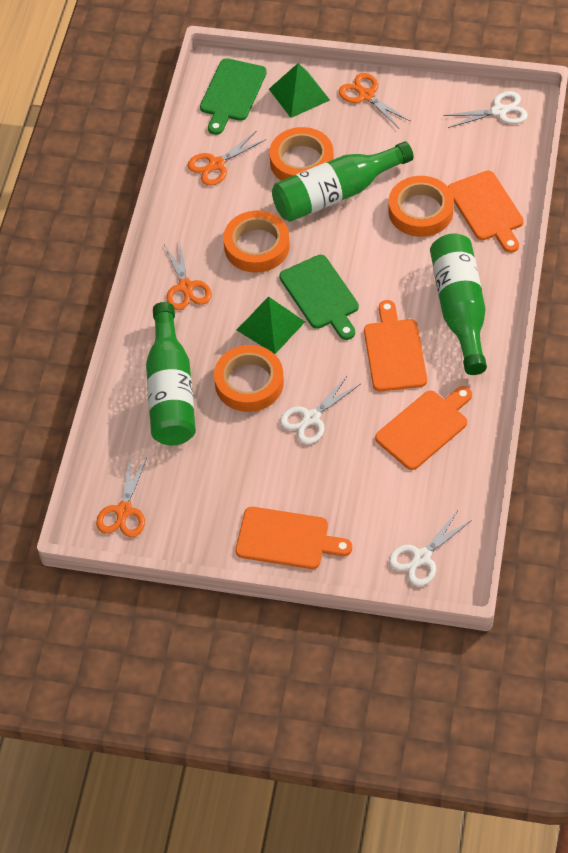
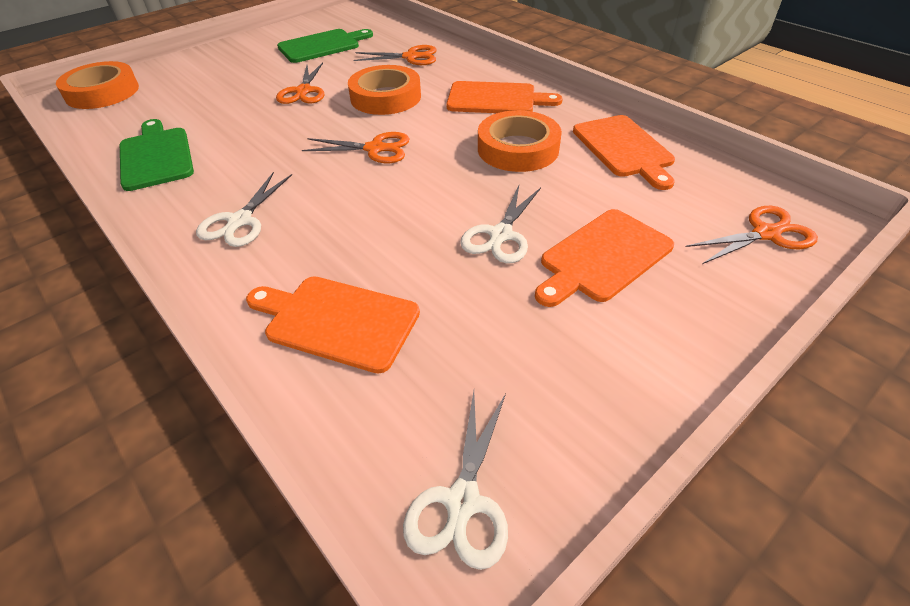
green bottle: [146,302,196,445] [272,141,414,222] [430,234,487,375] = 3 -> none = 0
green pyramid: [237,297,305,354] [269,63,330,118] = 2 -> none = 0
orange tape: [214,345,284,412] [223,210,290,273] [269,127,334,181] [388,176,454,237] = 4 -> [56,61,139,109] [348,65,421,115] [478,110,562,172] = 3

